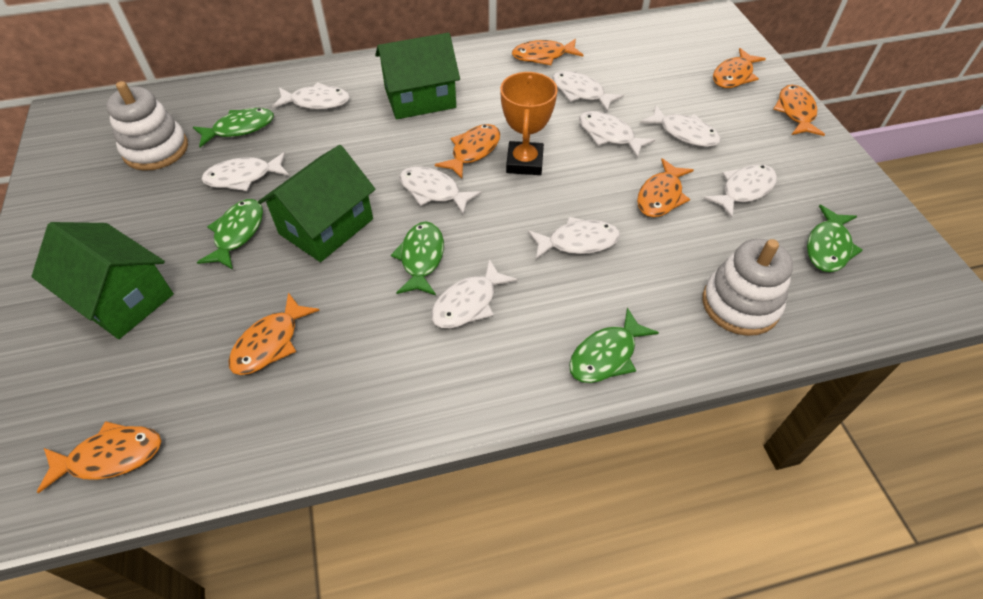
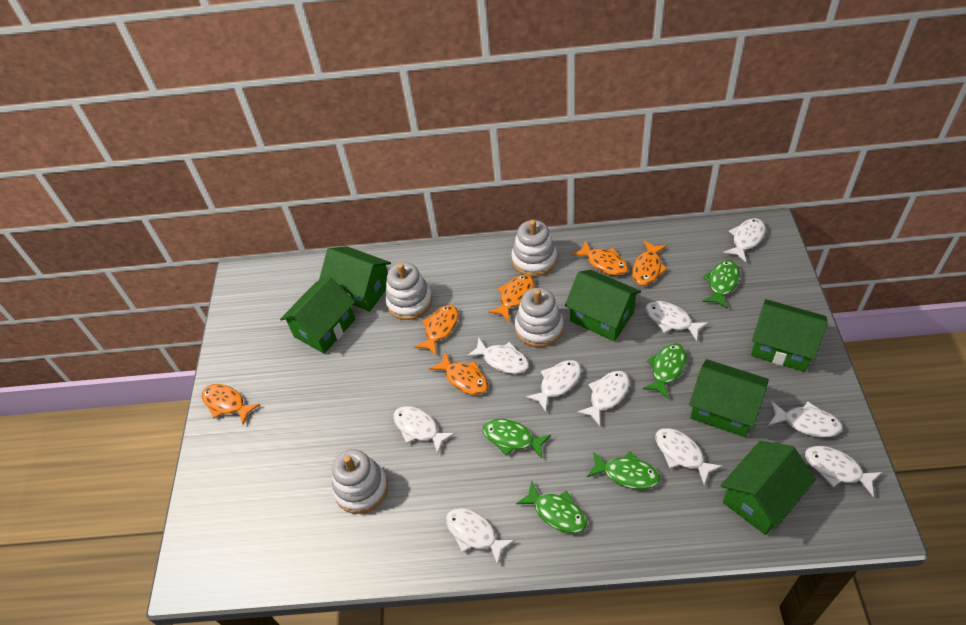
green house: [32,222,174,339] [258,145,375,262] [375,33,460,119] = 3 -> [280,277,355,354] [319,246,391,312] [565,270,641,341] [689,359,769,437] [721,441,816,535] [751,299,828,372] = 6
orange fish: [37,421,161,493] [228,292,320,375] [435,124,500,179] [512,39,583,65] [637,158,694,217] [713,48,766,88] [773,85,825,136] = 7 -> [202,384,260,425] [414,305,459,356] [429,352,488,395] [488,274,534,321] [572,241,628,275] [632,241,668,286] = 6
orange trophy: [500,72,558,175] = 1 -> none = 0
white fish: [202,152,289,191] [272,82,350,109] [399,166,482,215] [431,259,518,329] [528,217,620,259] [552,71,624,112] [579,111,655,158] [640,105,721,147] [704,164,777,218] = 9 -> [393,406,455,453] [446,508,515,565] [467,338,529,374] [525,360,581,412] [577,371,630,426] [645,301,709,341] [655,428,723,485] [723,218,766,262] [769,401,843,437] [805,446,882,497] = 10
white stacking toy: [106,81,188,171] [703,239,793,336] = 2 -> [332,449,388,514] [385,263,432,320] [511,220,557,277] [515,288,564,347] = 4

